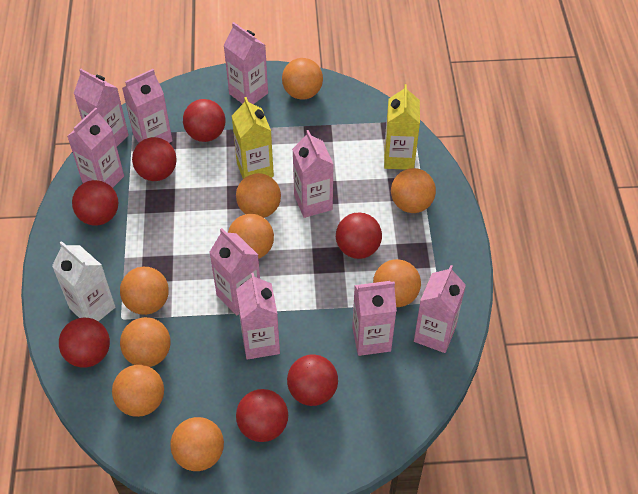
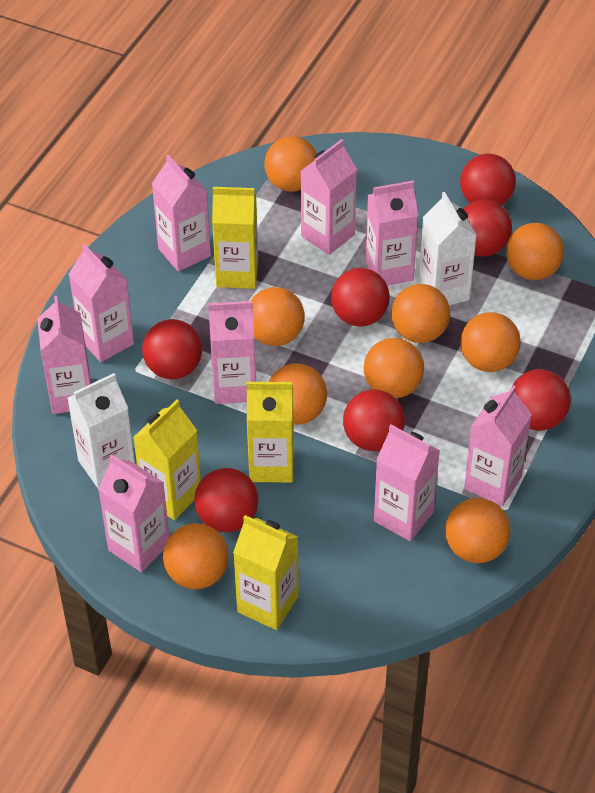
white carton: [52,241,115,321] = 1 -> [67,373,135,488] [419,192,477,305] = 2
yellow carton: [232,97,274,179] [384,84,420,170] = 2 -> [133,400,201,520] [212,187,258,289] [233,515,298,630] [247,382,294,483] = 4

